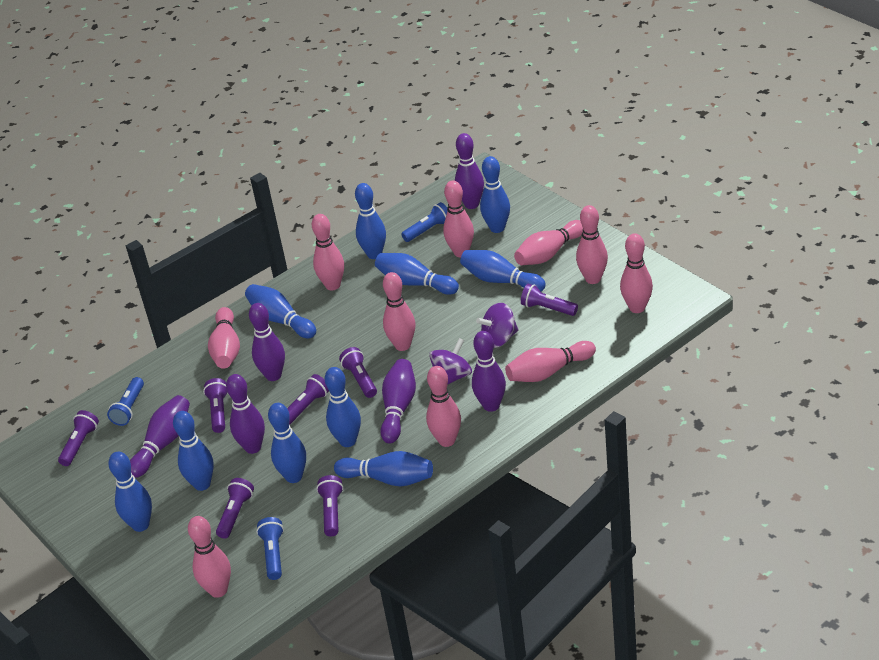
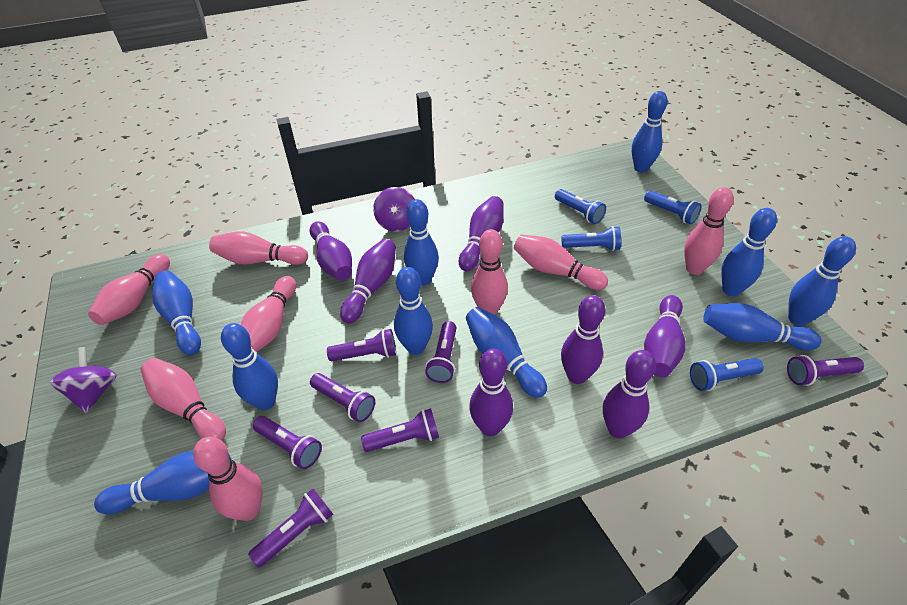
blue flashlight: [107,377,144,426] [256,517,284,580] [401,202,448,242] = 3 -> [555,189,606,224] [562,226,621,251] [644,190,702,224] [690,358,764,391] = 4
pink bowling pin: [188,516,231,598] [208,307,240,369] [312,214,344,290] [383,272,415,351] [426,366,461,447] [443,180,474,257] [505,341,596,382] [514,220,583,265] [576,205,608,284] [620,233,653,313] = 10 -> [88,254,170,325] [141,358,226,441] [193,437,263,521] [209,231,308,265] [240,276,296,352] [471,229,508,315] [514,234,608,290] [684,187,734,275] = 8
purple bowling pin: [130,395,190,478] [226,374,265,454] [249,303,285,381] [380,359,416,443] [455,133,484,209] [472,331,506,412] = 6 -> [310,221,352,281] [340,239,396,323] [459,196,504,271] [469,348,513,436] [561,295,605,384] [603,350,656,438] [644,295,686,377] = 7

